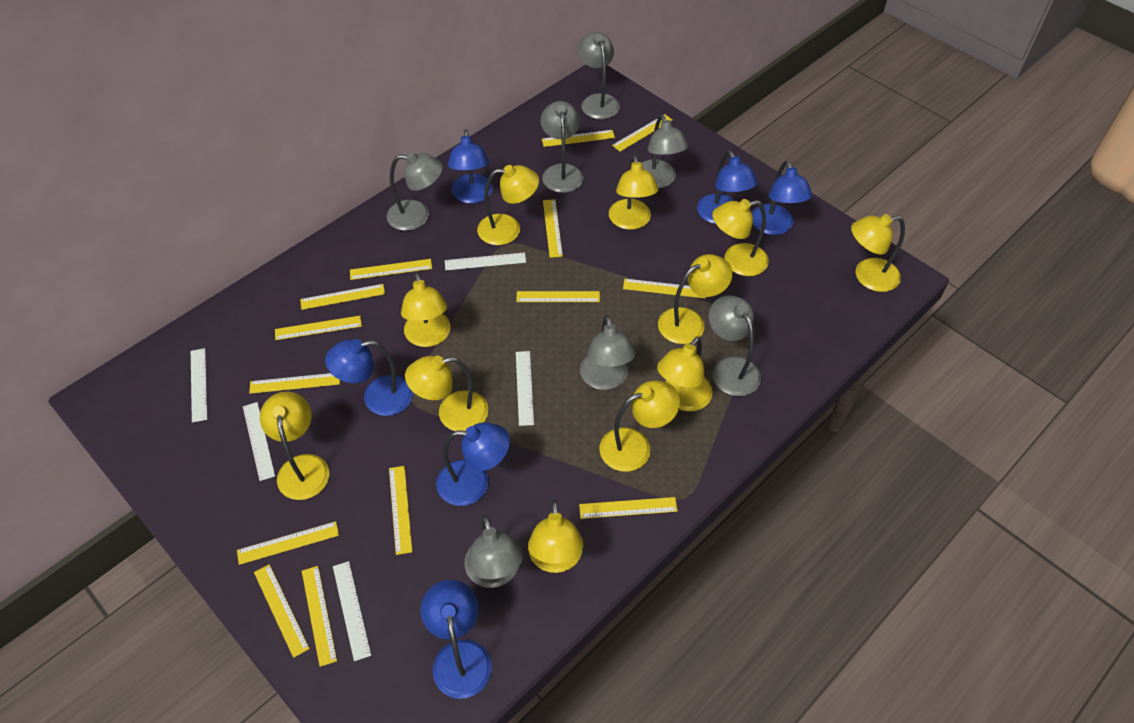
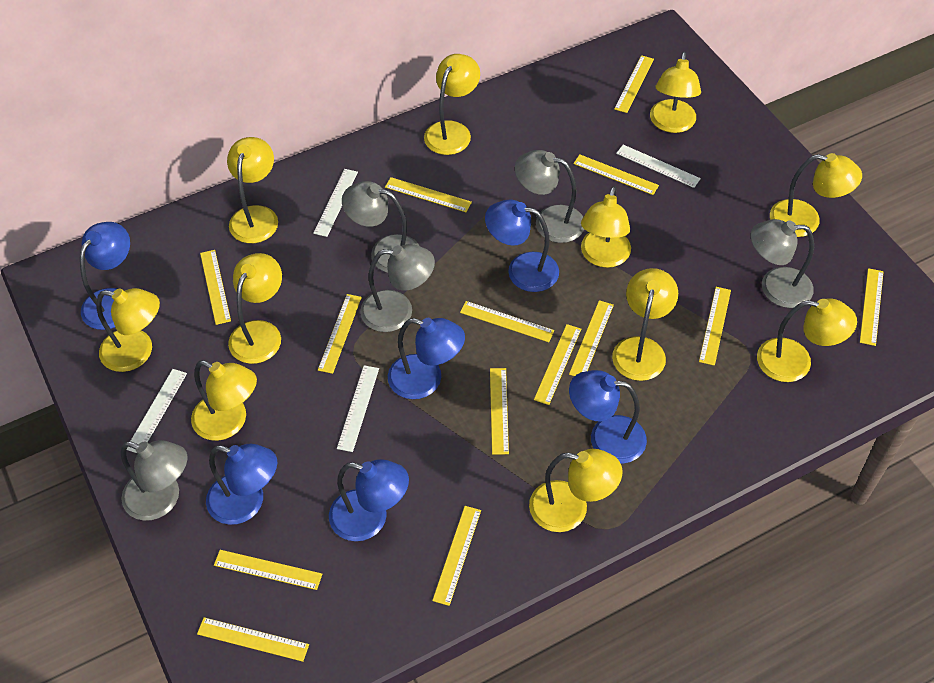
grey lamp: [387,152,443,231] [464,515,523,588] [541,101,583,193] [577,32,620,119] [580,315,636,390] [642,115,688,188] [709,296,761,396] = 7 -> [121,440,187,521] [342,181,419,273] [360,244,435,332] [515,150,584,243] [751,219,814,308] = 5
white ruler: [191,348,207,423] [243,402,275,481] [333,561,371,661] [445,252,526,270] [516,351,534,426] = 5 -> [127,369,187,453] [313,169,358,237] [337,365,379,452] [616,145,701,188] = 4

